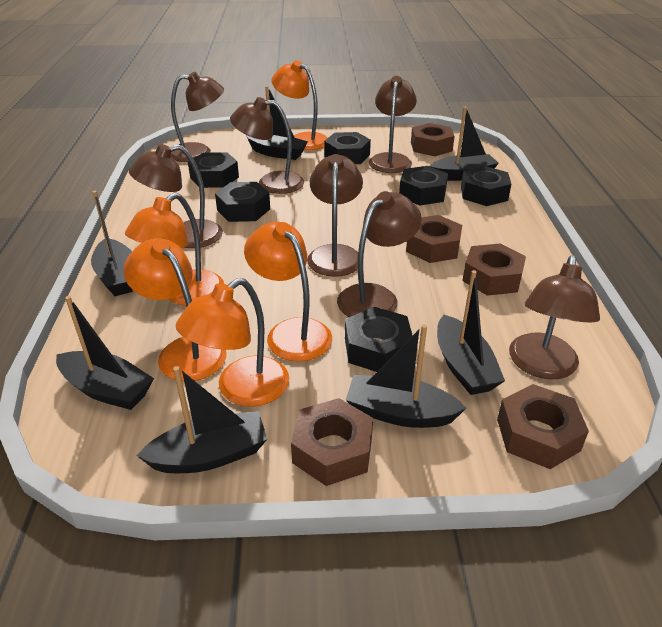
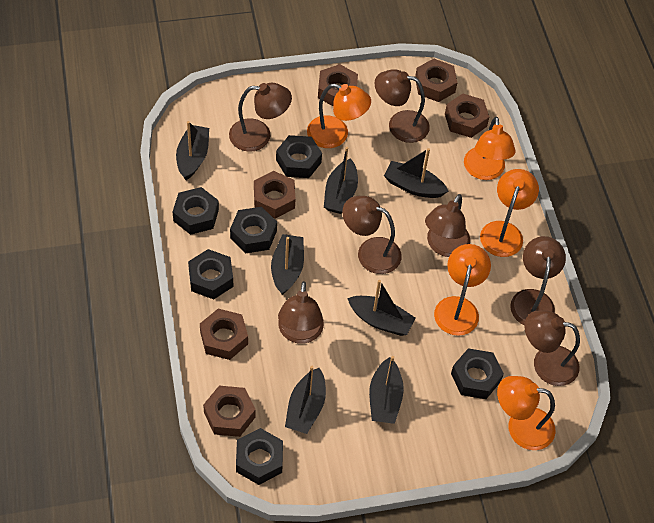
brown nut: [291,398,373,486] [406,215,462,263] [411,123,455,156] [462,243,526,296] [497,384,589,469] = 5 -> [200,309,248,360] [203,386,256,437] [254,171,295,219] [318,64,358,106] [415,59,458,102] [445,93,489,138] = 6

